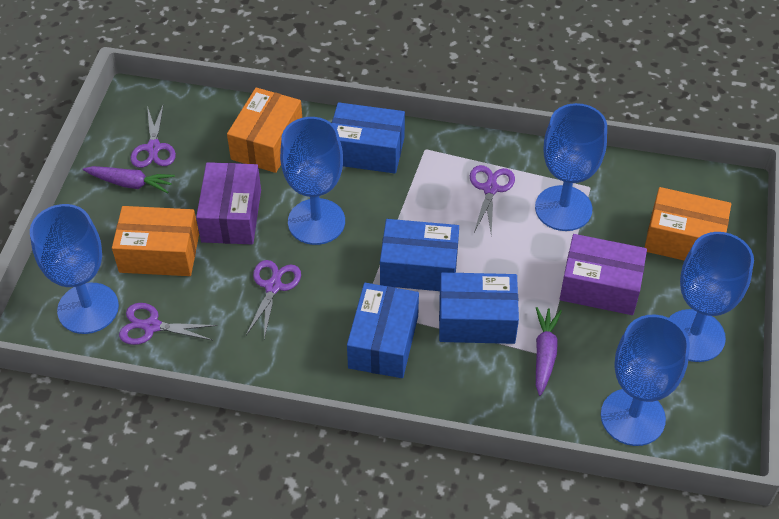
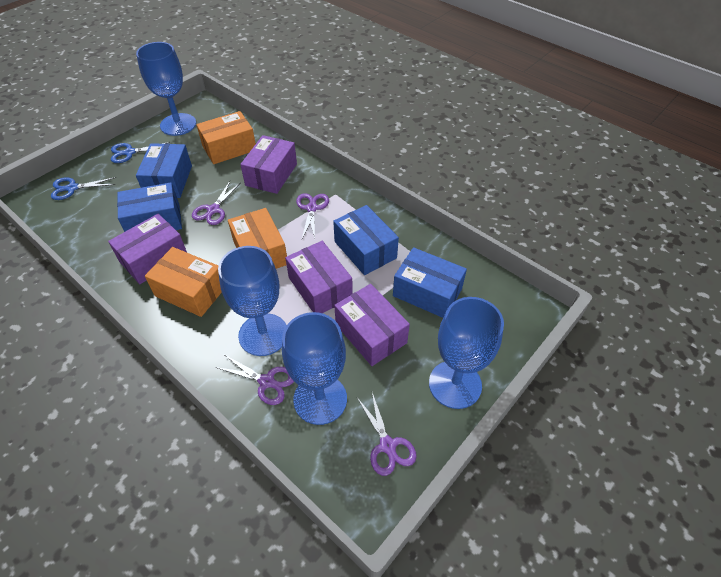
blue goblet: [30,204,119,334] [280,117,345,245] [535,103,607,231] [601,315,690,446] [669,232,754,362] = 5 -> [136,42,196,136] [218,246,287,356] [282,312,347,425] [429,297,504,409] = 4
blue scissors: none = 0 -> [51,177,116,200] [111,142,170,163] = 2
purple box: [196,162,261,244] [560,234,647,315] = 2 -> [108,214,187,284] [240,135,297,194] [285,241,353,313] [334,284,410,366] = 4
purple carrot: [83,166,175,193] [536,307,562,396] = 2 -> none = 0

